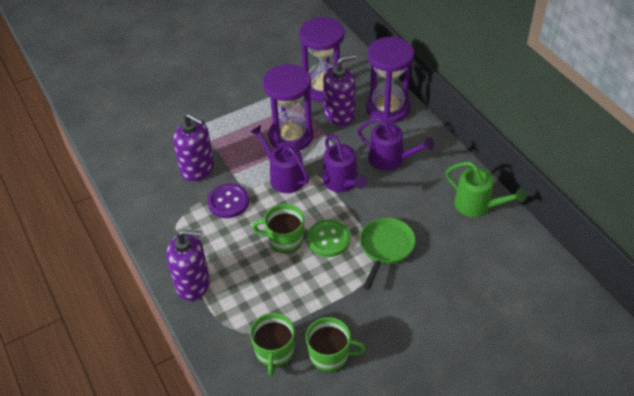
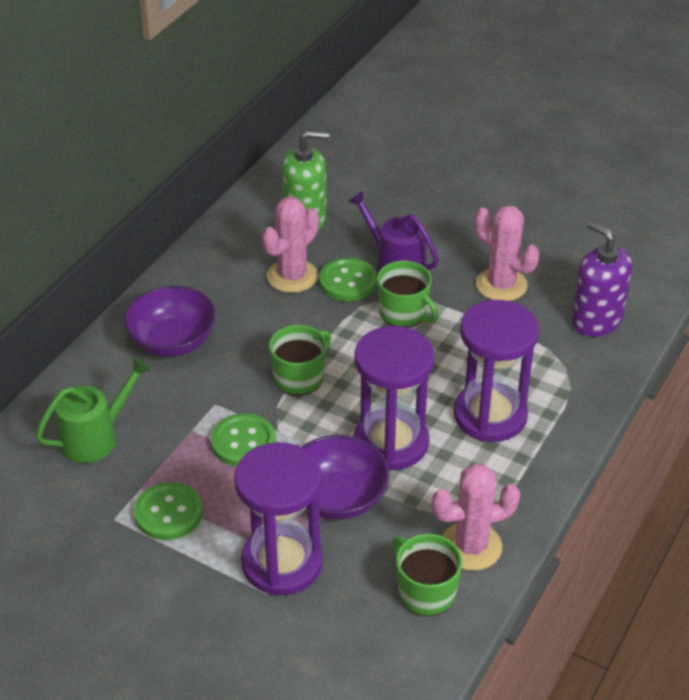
green button: [307,220,350,257] = 1 -> [134,482,203,540] [211,413,276,467] [319,257,377,301] = 3
green pan: [360,218,416,290] = 1 -> none = 0
green soap dispenser: none = 0 -> [282,131,329,230] = 1
pink cactus: none = 0 -> [262,196,319,293] [431,464,520,571] [475,205,539,301] = 3
purple bowl: none = 0 -> [124,286,216,357] [302,435,389,520] = 2
purple button: [207,183,249,218] = 1 -> none = 0
purple soap dispenser: [166,230,210,301] [173,113,214,182] [323,54,356,126] = 3 -> [571,221,632,337] = 1
purple watering can: [250,125,309,193] [323,134,367,192] [357,118,434,171] = 3 -> [348,191,439,272] = 1

